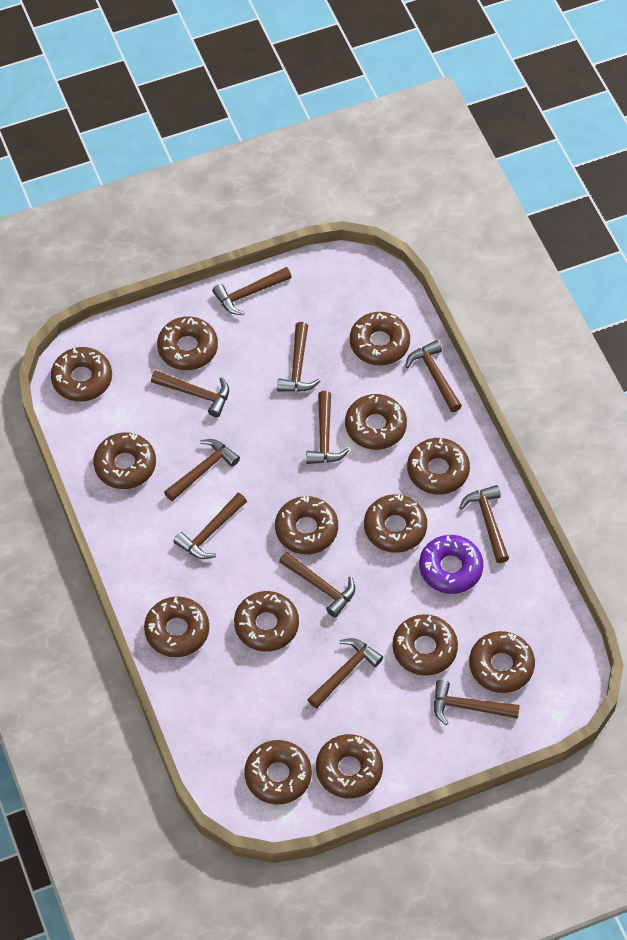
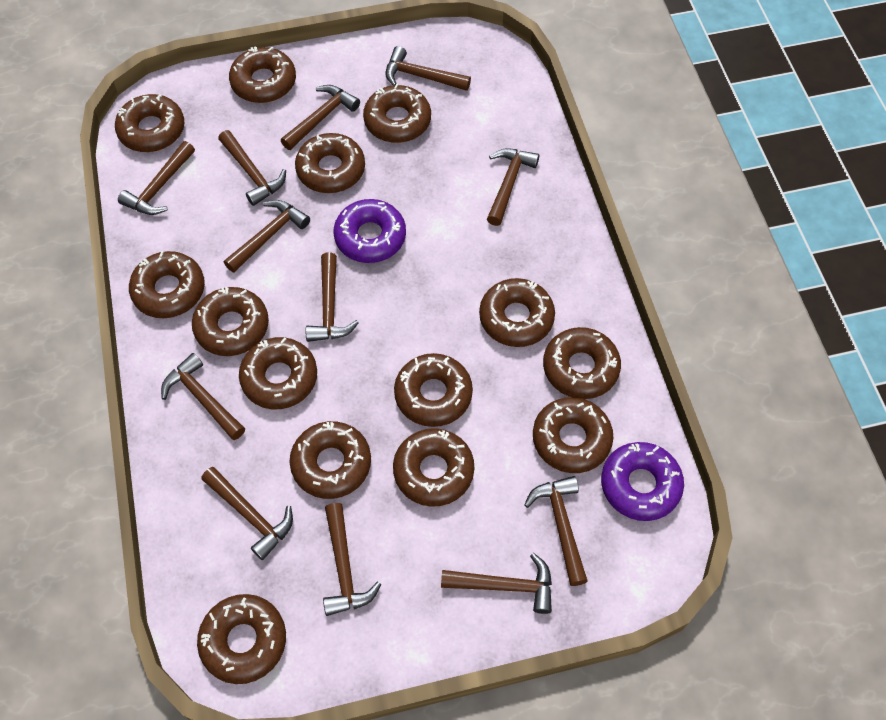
brown hammer: [151,370,229,417] [164,439,240,501] [174,493,247,559] [212,267,292,315] [277,322,320,392] [279,552,355,618] [306,391,349,464] [307,638,383,709] [405,340,462,412] [434,680,520,725] [459,485,509,563] = 11 -> [118,141,195,215] [161,353,245,440] [201,467,293,560] [218,130,286,206] [224,200,310,273] [281,85,360,150] [306,252,359,342] [323,503,381,616] [385,46,471,91] [441,553,552,614] [487,148,539,226] [524,476,588,586] = 12
purple donut: [419,535,483,594] = 1 -> [334,199,406,263] [601,442,684,521] = 2

